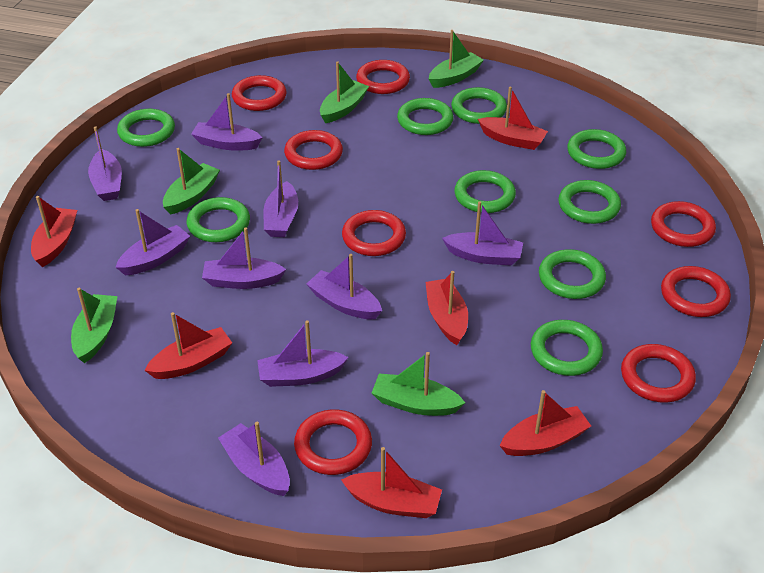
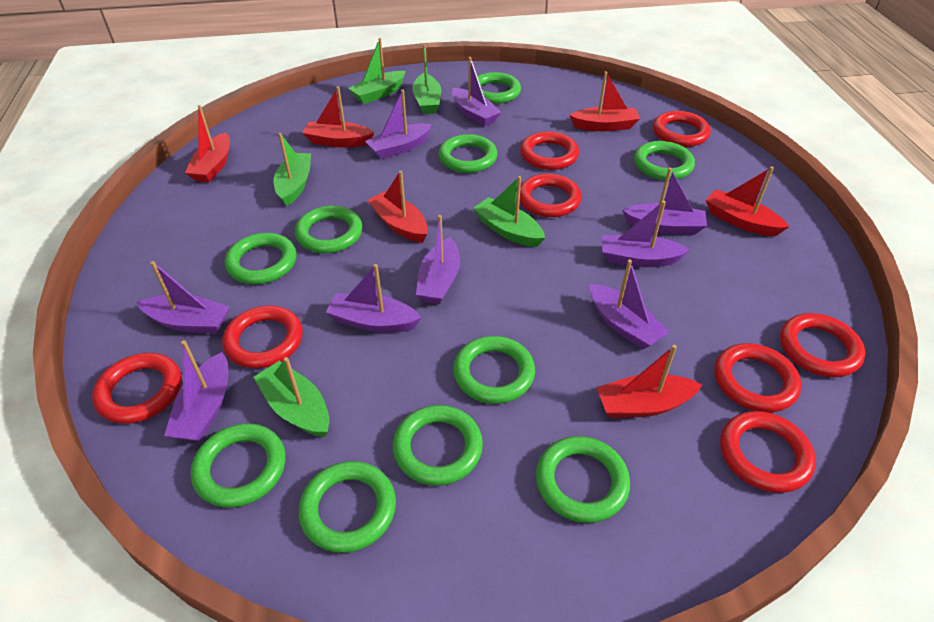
green ring: [117,109,175,147] [187,197,250,242] [397,98,454,135] [451,87,507,124] [454,170,516,213] [531,320,603,376] [539,249,606,299] [559,180,621,224] [567,129,626,169] = 9 -> [191,423,286,508] [225,233,297,284] [295,205,363,253] [299,461,396,553] [393,405,483,486] [438,134,497,173] [453,336,535,404] [477,72,521,104] [536,436,630,523] [634,141,695,180] = 10

